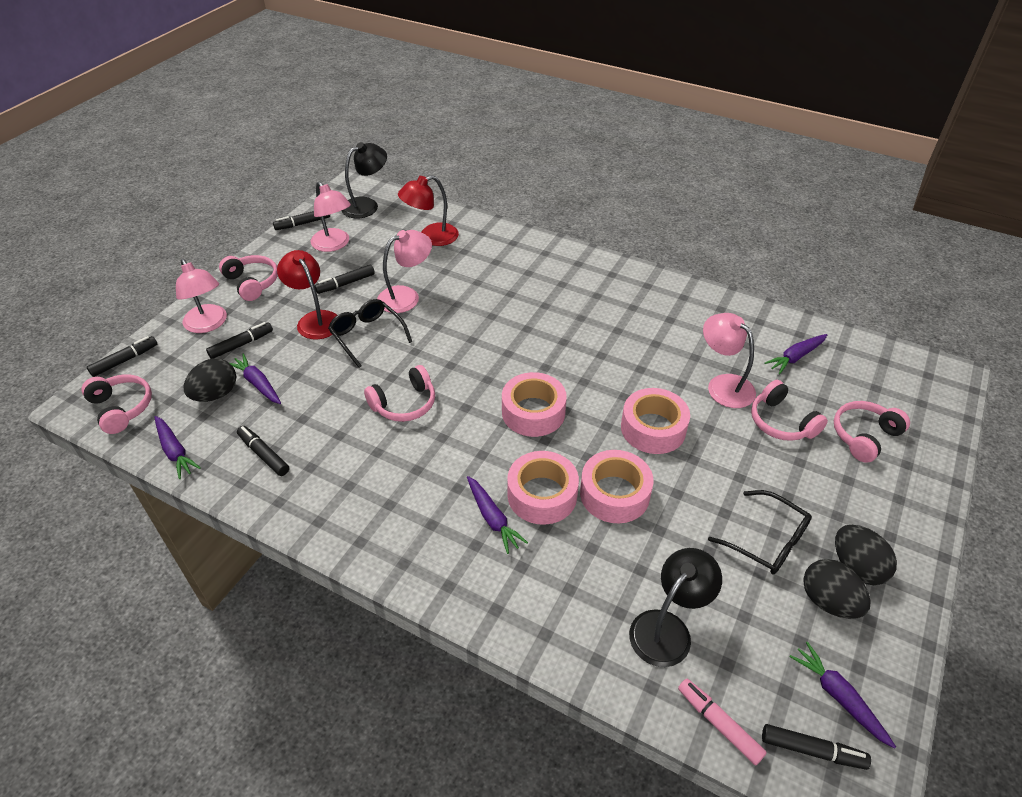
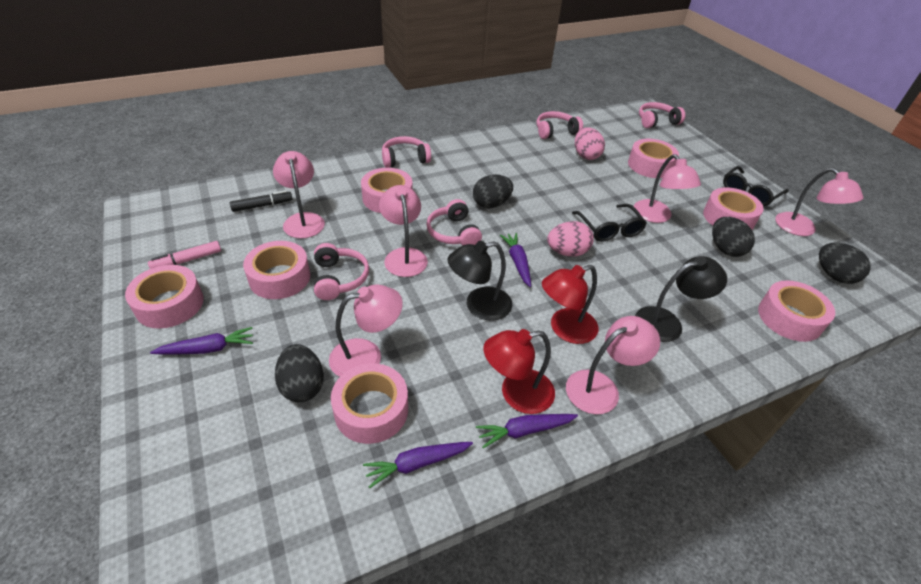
black egg: [183,358,236,402] [803,559,871,619] [835,525,897,585] = 3 -> [275,344,324,402] [473,174,513,208] [712,217,755,257] [819,243,871,284] = 4
black marker: [87,336,157,377] [206,322,273,359] [237,426,289,476] [273,211,330,230] [314,265,375,294] [762,724,871,770] = 6 -> [230,190,293,212] = 1
pink egg: none = 0 -> [547,221,594,256] [575,127,605,160] = 2
pink lamp: [176,259,227,333] [310,182,351,252] [377,230,432,313] [703,313,756,408] = 4 -> [273,151,325,238] [329,284,403,377] [379,185,428,277] [566,316,660,414] [634,154,701,223] [775,168,864,236] = 6
pink tape: [502,372,567,437] [507,451,579,525] [580,450,654,523] [621,388,690,454] = 4 -> [125,265,204,329] [243,241,310,299] [331,363,408,444] [361,168,413,213] [628,139,679,178] [703,187,764,230] [758,280,835,342] = 7
purple carrot: [154,416,201,479] [230,353,281,404] [467,476,528,554] [764,334,827,374] [789,642,896,749] = 5 -> [150,327,253,355] [363,442,473,488] [476,414,578,448] [500,233,531,287] = 4

